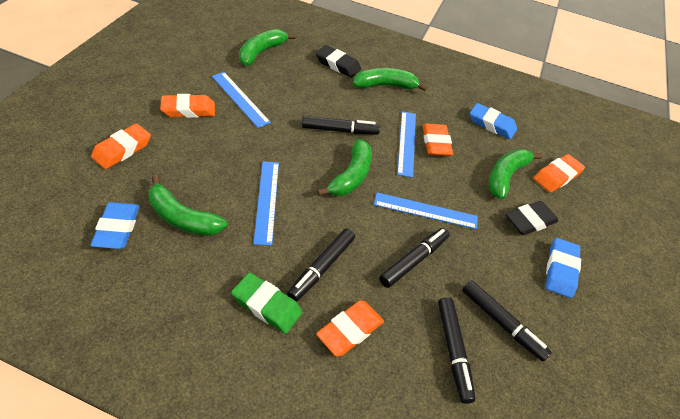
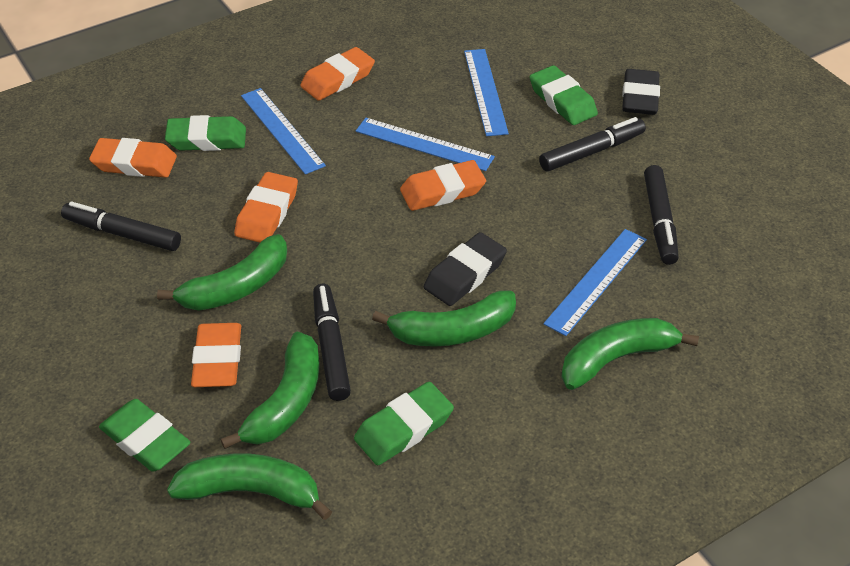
black marker: [287,228,355,301] [302,116,380,135] [379,228,449,288] [438,297,476,404] [462,280,552,361] = 5 -> [61,202,181,251] [313,284,351,401] [539,117,646,172] [644,165,679,265] = 4
blue eraser: [90,202,140,249] [470,103,517,139] [546,238,581,298] = 3 -> none = 0
green eraser: [231,273,303,334] = 1 -> [99,399,191,472] [165,115,246,151] [354,382,454,465] [530,65,598,125] = 4

